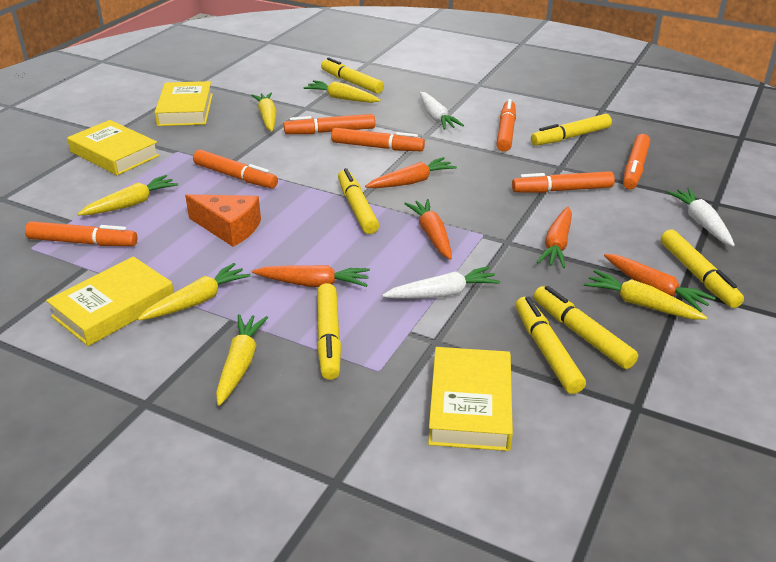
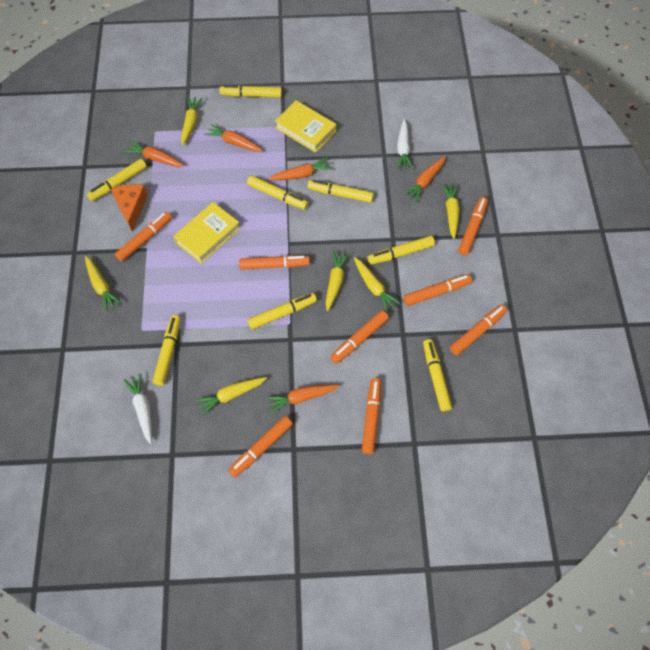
orange marker: [25,221,137,246] [193,150,278,188] [284,114,375,134] [331,128,425,151] [496,99,516,152] [512,171,615,193] [623,134,650,189] = 7 -> [115,212,172,262] [228,416,293,477] [239,255,310,270] [330,310,389,364] [362,378,381,454] [404,274,472,306] [450,304,507,355] [458,197,488,255] = 8
white carrot: [382,266,500,299] [420,92,464,130] [667,188,735,246] = 3 -> [124,373,152,444] [397,119,413,170] = 2
yellow book: [46,256,174,346] [67,120,160,175] [154,81,213,126] [428,347,513,451] = 4 -> [173,202,240,263] [275,100,337,153] = 2
yellow marker: [317,283,341,380] [321,57,384,94] [338,168,379,234] [516,297,586,394] [531,114,612,146] [534,286,638,369] [661,230,744,308] = 7 -> [87,159,147,201] [153,315,181,386] [220,85,282,98] [247,175,308,210] [248,293,317,330] [307,180,374,203] [368,236,435,265] [423,339,452,411] = 8

